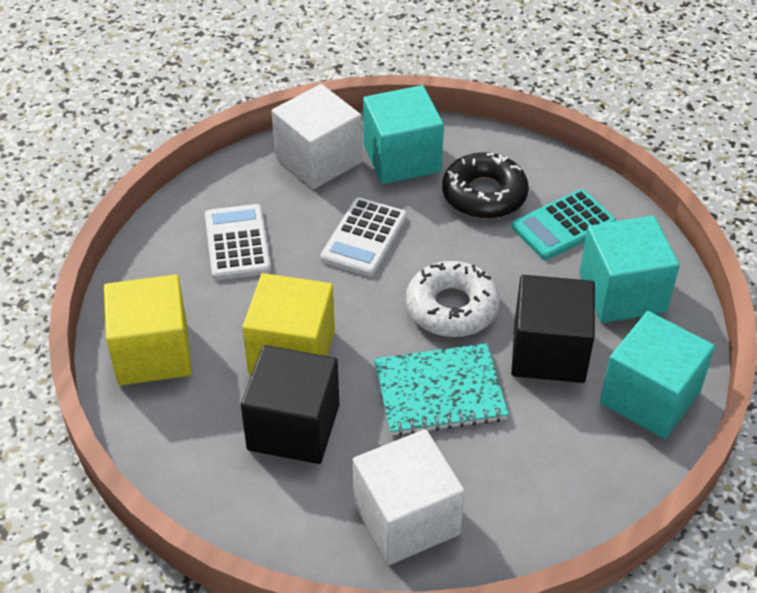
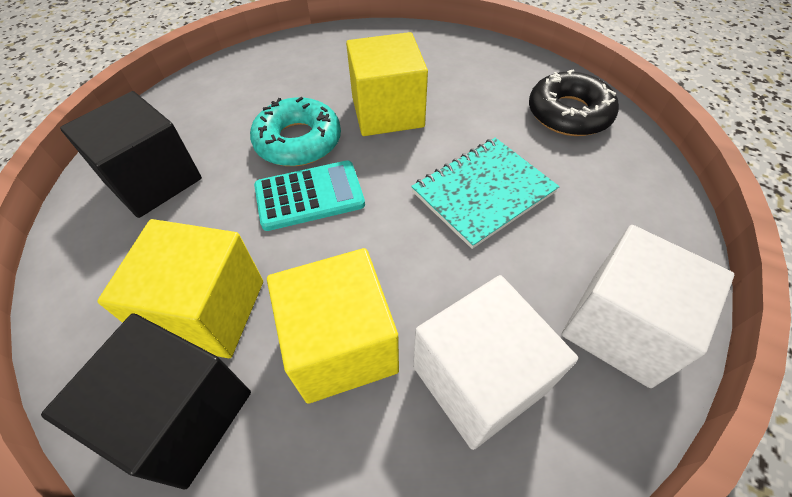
turquoise cube: [363,85,444,184] [579,216,680,323] [600,311,715,439] = 3 -> none = 0
turquoise donut: none = 0 -> [250,97,341,166] = 1
white calculator: [205,204,271,280] [321,198,407,277] = 2 -> none = 0
white donut: [406,261,500,337] = 1 -> none = 0
yellow cube: [104,274,192,385] [242,273,335,374] = 2 -> [98,219,263,358] [267,248,399,404] [346,32,428,136] = 3

